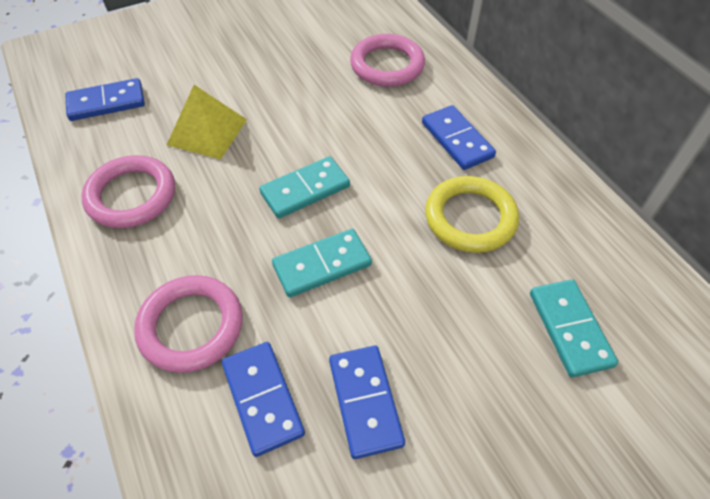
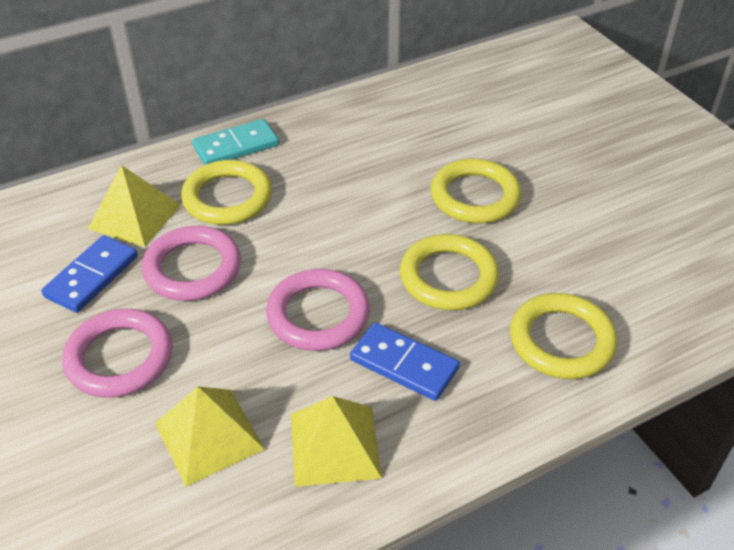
blue domino: [65,78,145,121] [222,342,305,457] [329,346,405,459] [422,105,496,170] = 4 -> [41,235,138,313] [350,322,460,401] = 2
turquoise domino: [259,156,350,219] [272,229,372,297] [530,279,618,378] = 3 -> [193,119,279,165] = 1
yellow pyramid: [167,85,247,159] = 1 -> [88,165,181,247] [155,386,265,487] [291,396,382,487] = 3
yellow ring: [425,176,519,253] = 1 -> [181,160,272,225] [400,234,499,310] [431,158,522,223] [510,293,618,379] = 4

